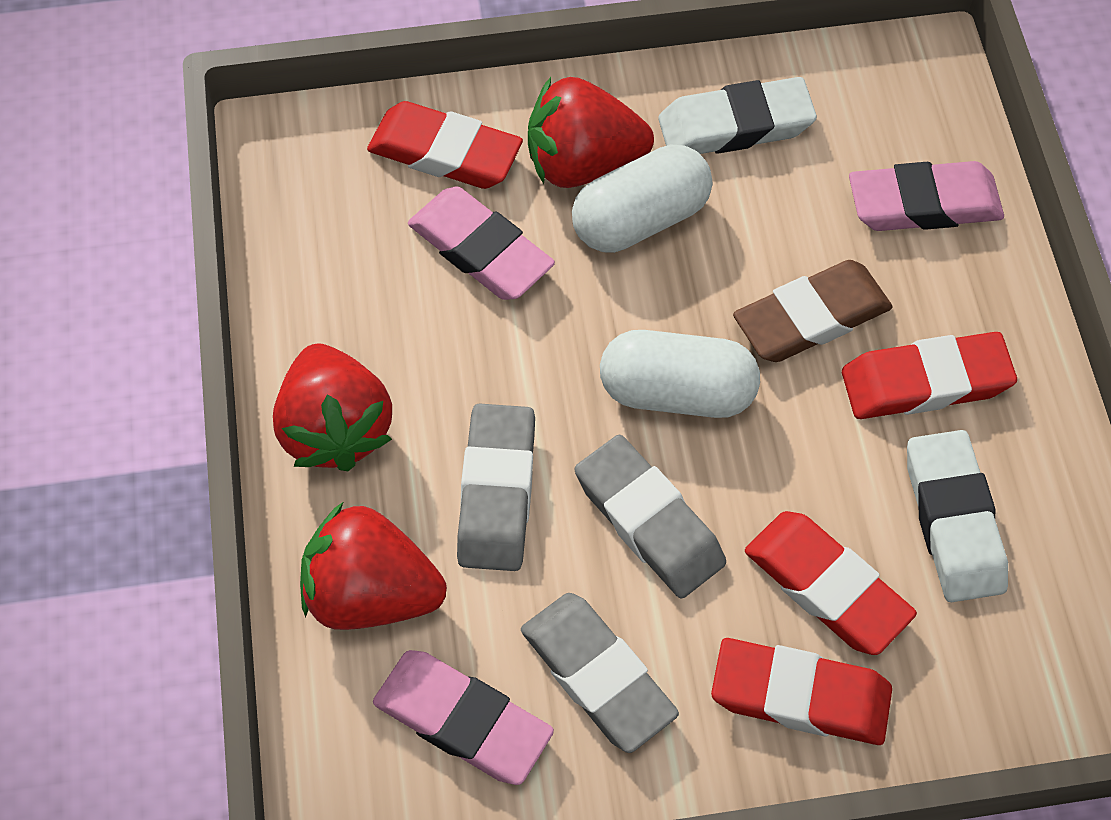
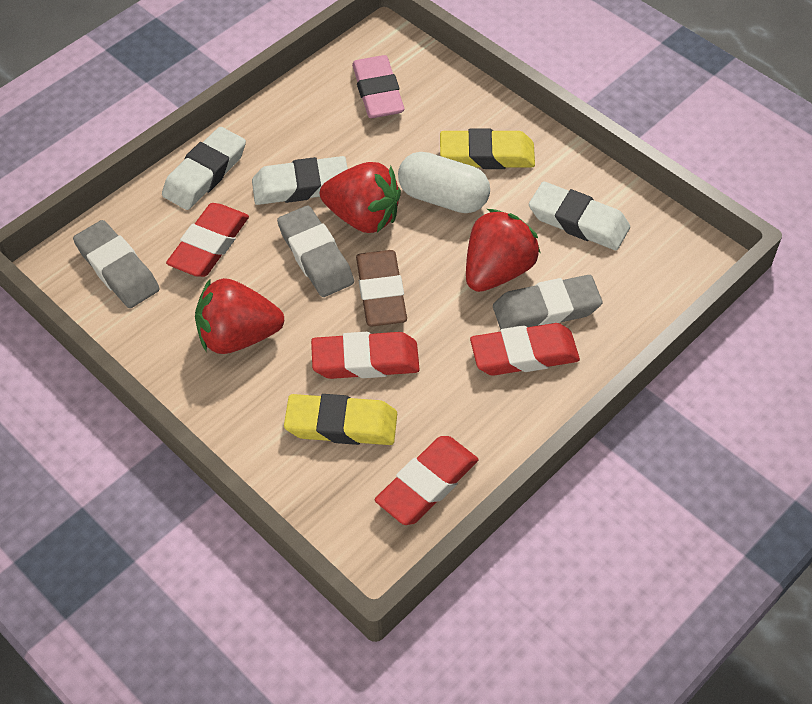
pink eraser: [373,650,554,785] [408,187,555,300] [849,161,1004,231] = 3 -> [352,55,405,118] = 1
white capsule: [572,145,712,253] [600,330,760,418] = 2 -> [398,152,490,213] = 1
white eraser: [658,77,817,154] [907,430,1008,602] = 2 -> [162,127,246,210] [252,156,348,205] [529,182,630,250] = 3
yellow eraser: none = 0 -> [284,394,397,445] [440,129,535,169] = 2

